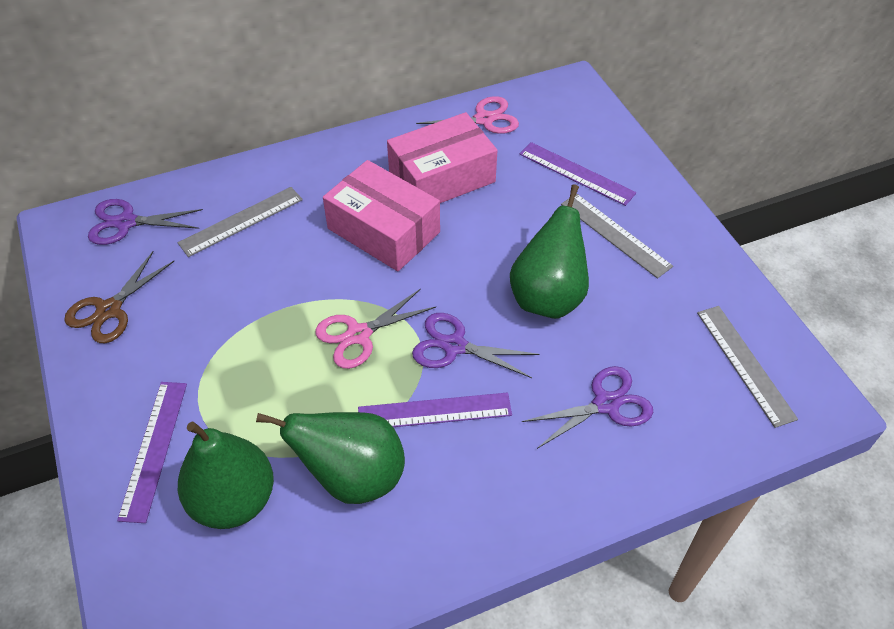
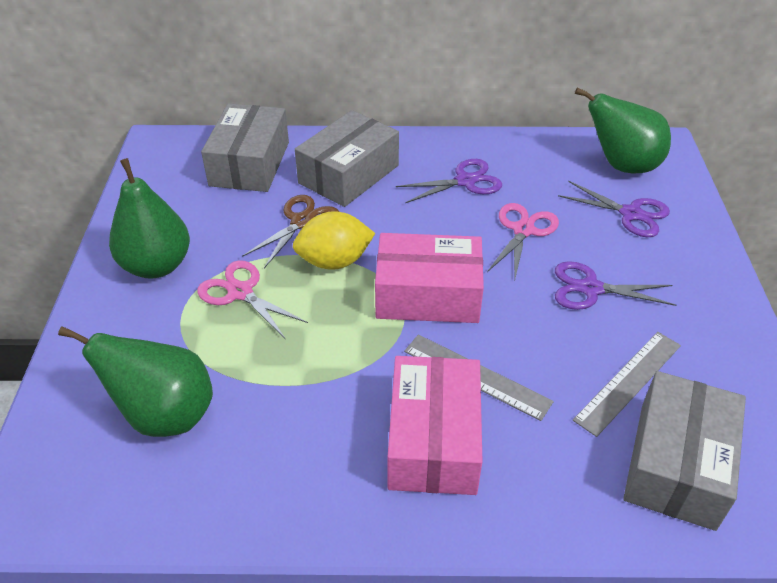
grey box: none = 0 -> [201,103,289,192] [295,110,399,207] [623,371,746,531] = 3
grey ruler: [178,187,303,257] [561,193,673,278] [697,306,798,428] = 3 -> [404,334,554,421] [573,332,681,437] = 2
purple ruler: [117,382,187,523] [358,392,512,427] [520,142,636,206] = 3 -> none = 0
yellow lemon: none = 0 -> [293,211,375,270] = 1

